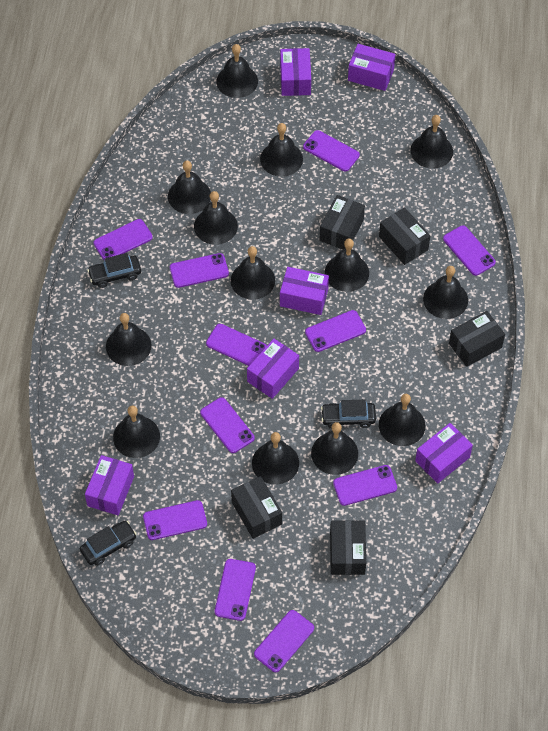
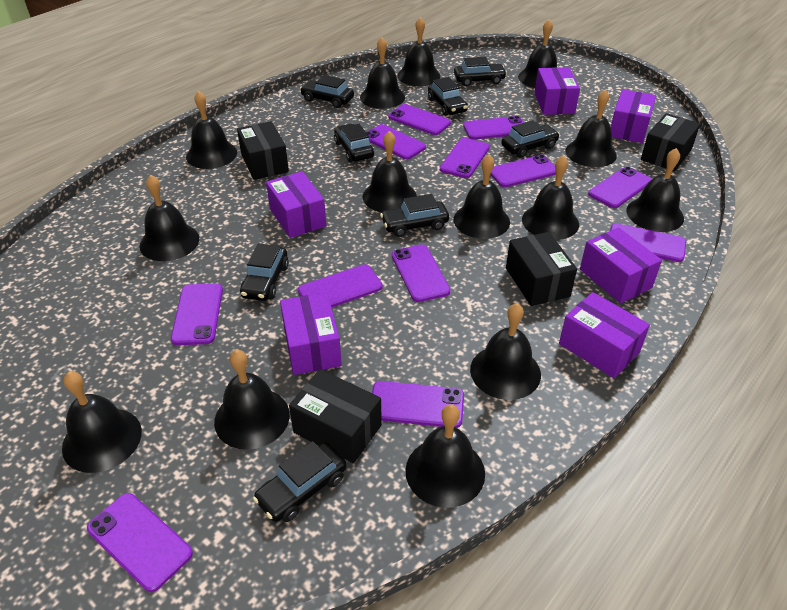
black bell: [106,313,151,366] [113,405,160,458] [168,161,211,214] [194,191,238,245] [217,44,258,98] [231,246,275,300] [252,432,299,485] [260,123,303,177] [311,422,358,475] [325,239,369,292] [379,394,426,446] [411,115,453,169] [423,266,468,319] = 13 -> [62,372,142,473] [140,175,199,261] [186,91,237,169] [214,350,290,450] [360,37,405,109] [362,131,417,212] [397,17,441,86] [405,404,485,508] [453,154,510,239] [470,303,541,400] [518,20,557,88] [522,155,579,240] [565,89,617,167] [626,148,684,232] = 14
black box: [231,476,282,539] [320,195,365,250] [330,520,366,575] [379,207,430,265] [449,311,505,367] = 5 -> [237,121,289,180] [289,369,382,463] [506,232,577,306] [641,113,700,171] = 4
black car: [80,521,137,566] [87,253,141,288] [321,400,376,429] = 3 -> [240,244,289,301] [253,441,347,522] [300,75,354,108] [334,123,374,162] [380,194,449,237] [428,77,468,116] [454,57,507,86] [501,120,560,158] = 8
purple phone: [93,219,153,260] [143,500,207,540] [170,253,229,288] [200,397,255,453] [206,324,267,366] [215,559,256,621] [254,610,314,672] [303,130,360,172] [305,310,366,352] [333,465,397,506] [443,225,496,276] = 11 -> [87,493,193,592] [171,283,223,345] [298,264,383,308] [366,124,426,160] [372,381,464,428] [389,104,451,135] [392,244,451,302] [440,138,490,178] [463,116,524,140] [490,155,556,187] [588,167,652,208] [610,223,686,262] = 12

